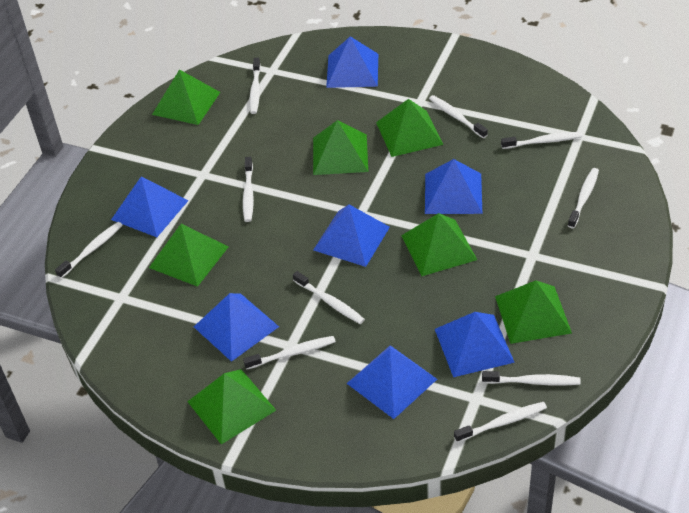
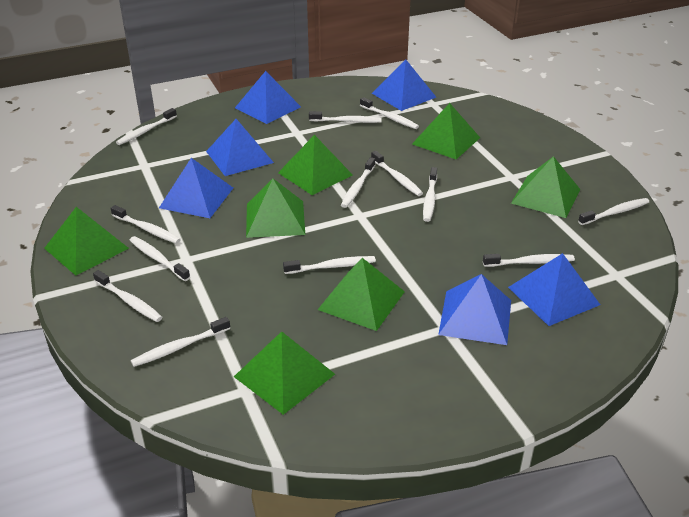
blue pyramid: [111,176,189,237] [194,293,279,362] [313,204,390,267] [326,36,378,88] [346,345,437,419] [425,159,482,214] [435,312,515,377] = 7 -> [159,158,233,218] [206,119,274,176] [235,71,301,124] [372,59,436,111] [438,274,511,345] [508,253,600,326] = 6
white toothbrush: [55,222,123,279] [243,157,254,222] [243,336,336,370] [250,58,261,114] [293,271,365,324] [429,95,488,138] [454,402,547,443] [482,371,581,386] [501,132,582,149] [568,168,599,228] = 10 -> [93,270,162,322] [111,205,181,244] [116,108,177,145] [130,236,190,281] [131,317,230,367] [283,256,376,274] [309,111,382,123] [341,157,375,208] [360,97,419,129] [371,151,423,196] [423,167,437,222] [483,254,575,267] [578,198,649,225] = 13

